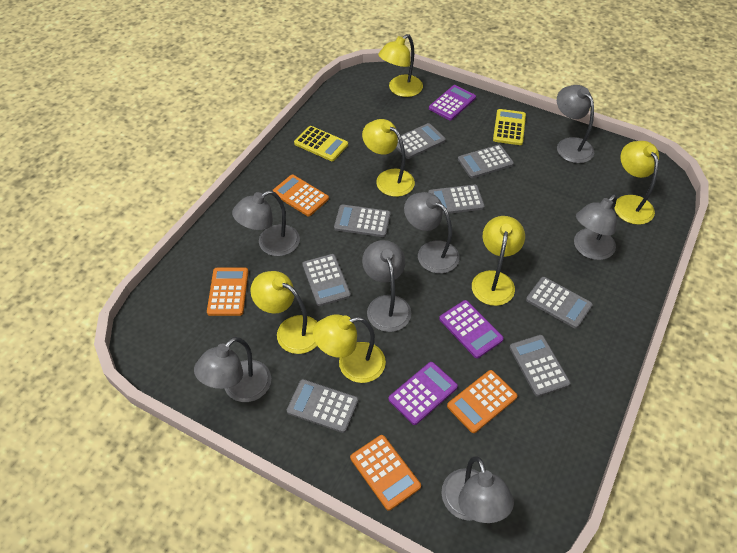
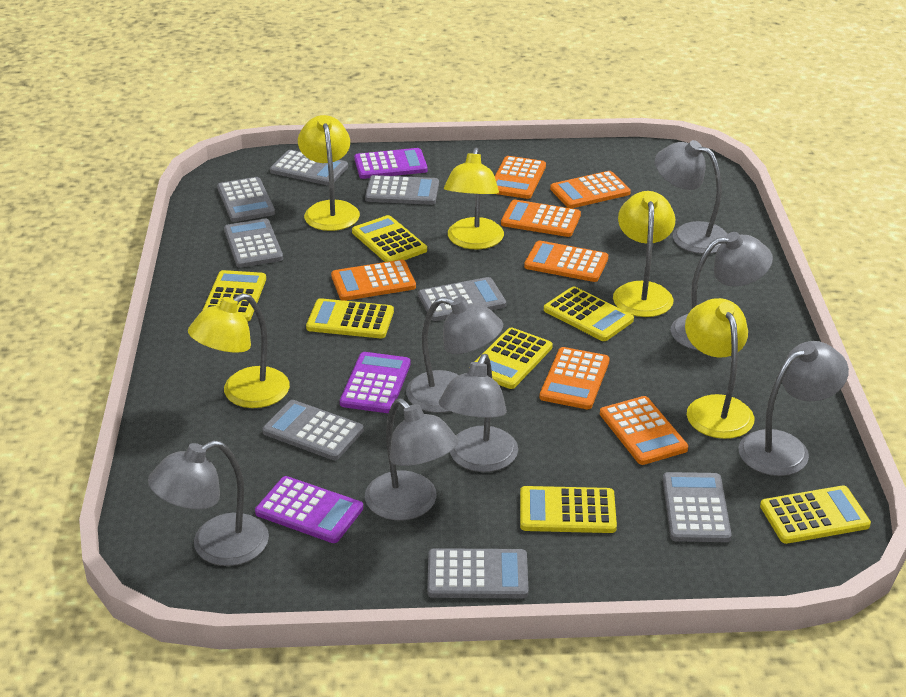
orange calculator: [207,268,248,316] [272,175,329,216] [350,435,421,511] [447,370,518,433] = 4 -> [331,260,416,301] [495,156,546,199] [501,200,581,237] [524,240,608,282] [540,347,610,409] [550,171,631,208] [600,396,688,465] = 7
yellow calculator: [294,126,348,161] [493,109,526,145] = 2 -> [202,270,266,321] [306,298,394,338] [352,215,427,262] [475,327,553,389] [520,486,617,533] [544,286,634,341] [760,485,871,544] = 7
yellow lamp: [250,271,317,354] [313,314,386,383] [362,119,415,197] [378,34,423,97] [472,216,525,306] [614,141,659,225] = 6 -> [188,293,290,408] [298,115,360,231] [444,147,504,249] [613,191,676,317] [685,298,755,439] = 5

